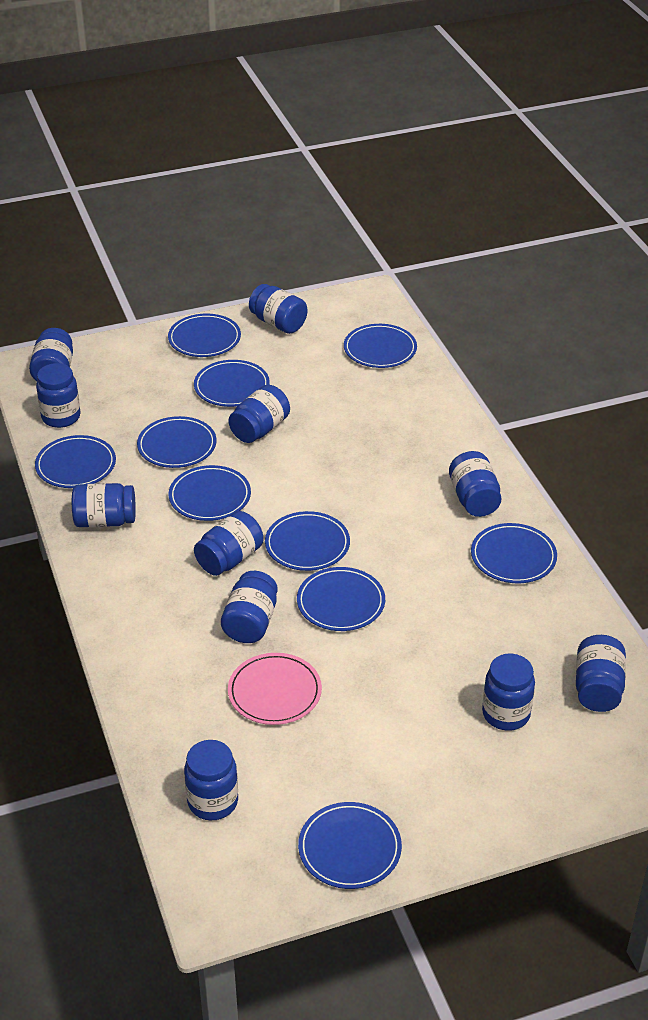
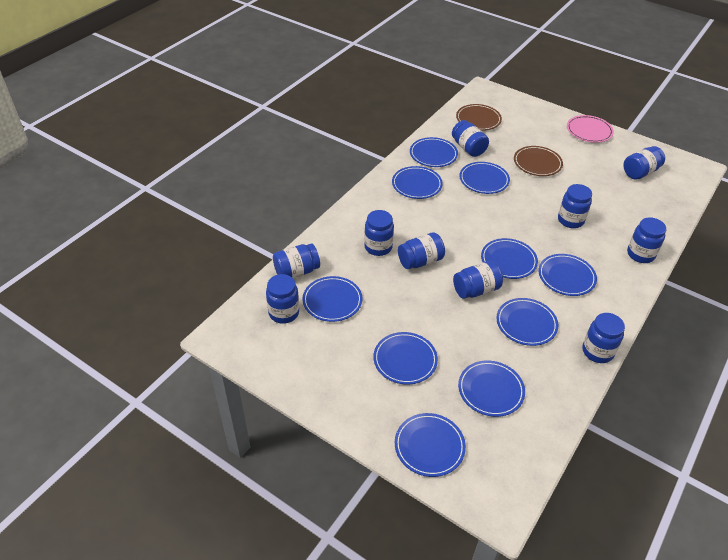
blue jar: [29,328,73,381] [36,363,81,428] [72,483,136,527] [184,740,238,821] [194,511,263,576] [221,571,278,643] [229,385,290,443] [249,284,307,334] [449,451,502,517] [482,654,535,731] [576,635,626,712] = 11 -> [266,274,299,324] [273,243,320,278] [364,210,394,256] [398,232,445,269] [452,120,489,157] [453,261,503,299] [558,184,592,228] [582,313,625,363] [624,146,665,180] [627,217,667,263] = 10
brown plate: none = 0 -> [456,104,502,131] [514,146,563,176] = 2

